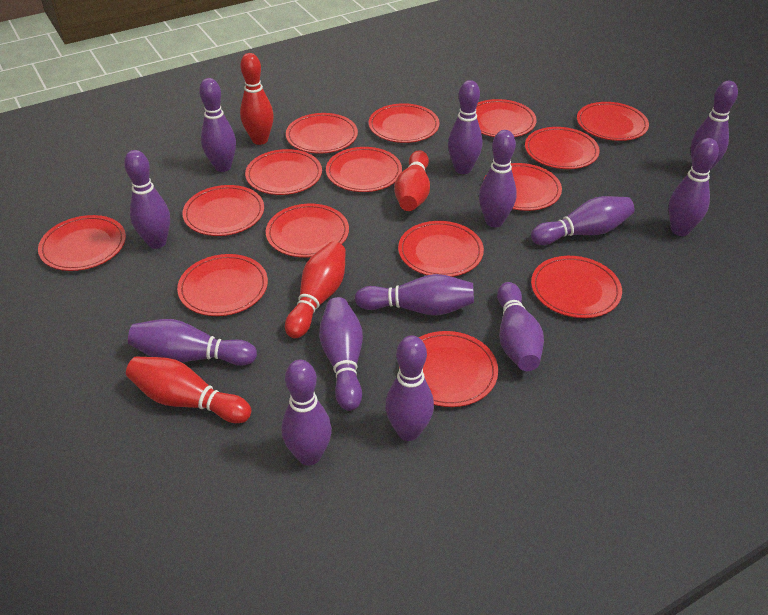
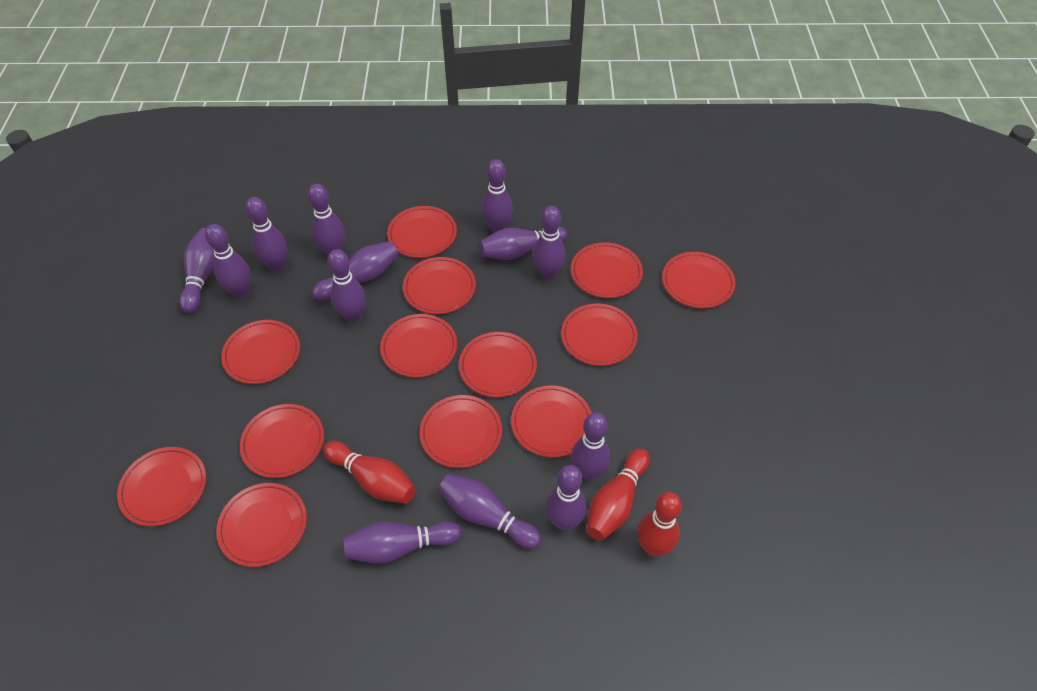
red bowling pin: [126,356,251,423] [240,53,274,145] [285,241,346,338] [394,150,430,211] = 4 -> [323,441,416,504] [586,448,650,541] [638,492,682,556] = 3
red plate: [38,215,126,271] [177,254,268,316] [182,185,264,236] [245,149,322,195] [266,204,349,257] [286,113,358,154] [326,147,402,192] [369,103,440,143] [398,221,484,277] [399,331,498,407] [476,99,537,137] [484,163,562,211] [525,127,600,169] [531,256,622,318] [577,102,649,141] = 15 -> [117,447,206,526] [216,483,307,567] [221,320,300,384] [240,404,324,478] [380,314,457,378] [387,206,457,258] [403,257,476,314] [420,395,502,468] [459,332,537,397] [511,386,592,458] [561,304,638,366] [571,242,643,298] [662,252,735,308] = 13

